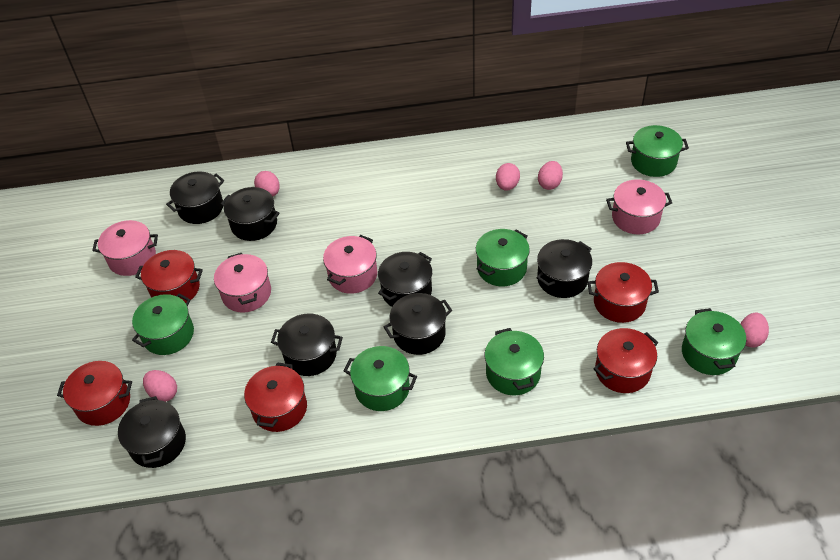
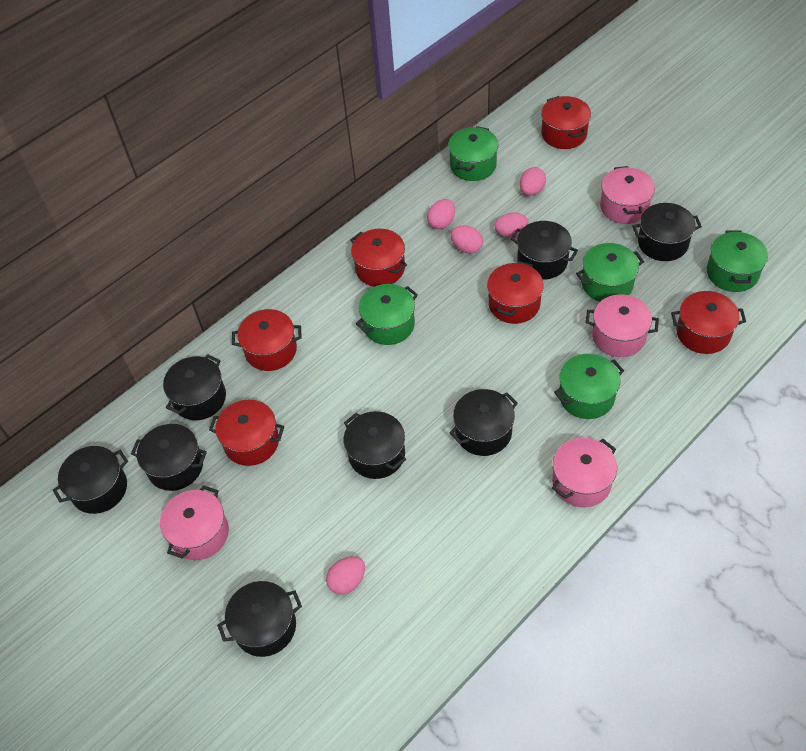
black pot: [118,396,186,468] [166,171,224,224] [221,187,280,241] [271,314,343,376] [378,252,432,307] [384,293,452,355] [537,239,592,298] = 7 -> [53,446,128,514] [131,424,207,491] [163,354,226,420] [217,581,302,657] [343,411,406,479] [449,389,518,456] [511,221,578,280] [632,203,702,261] = 8
green pot: [132,293,194,355] [344,346,417,411] [476,229,530,287] [485,328,544,395] [626,125,689,177] [682,308,746,375] = 6 -> [356,284,418,345] [448,126,498,181] [554,354,624,419] [576,243,644,302] [707,230,768,292] = 5
red pot: [57,361,132,426] [135,250,203,303] [244,362,307,432] [588,262,659,323] [594,328,658,393] = 5 -> [209,400,284,466] [232,309,301,371] [350,229,407,287] [487,261,544,324] [541,96,591,149] [671,291,746,354] = 6

